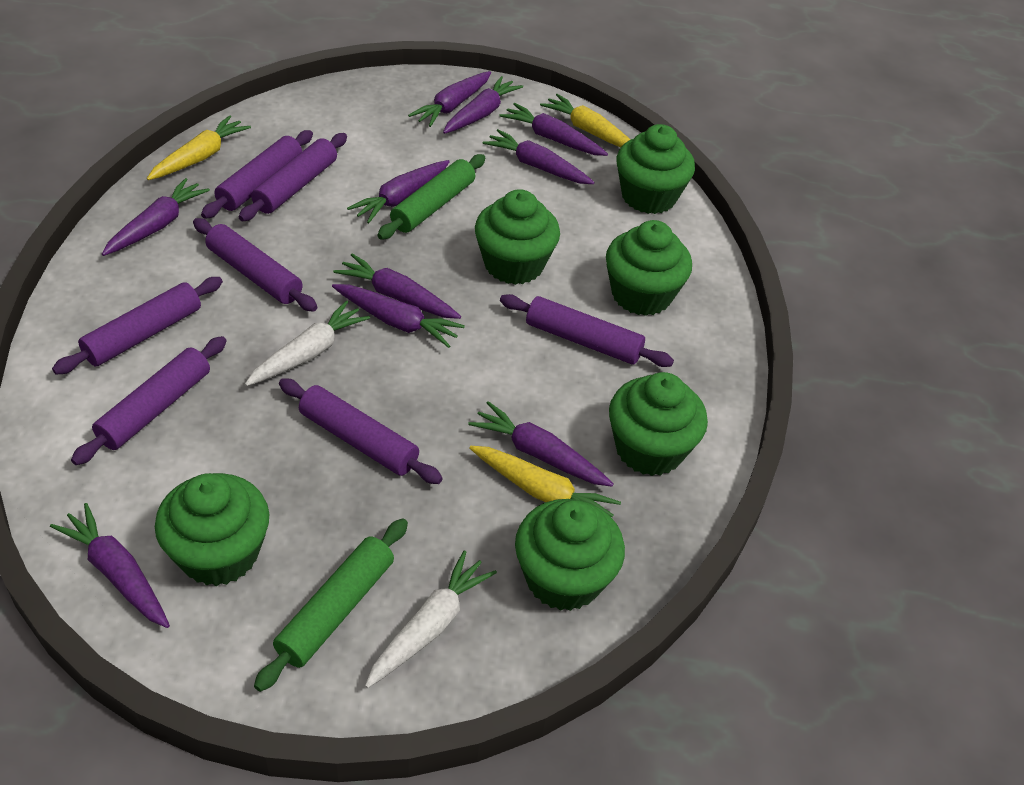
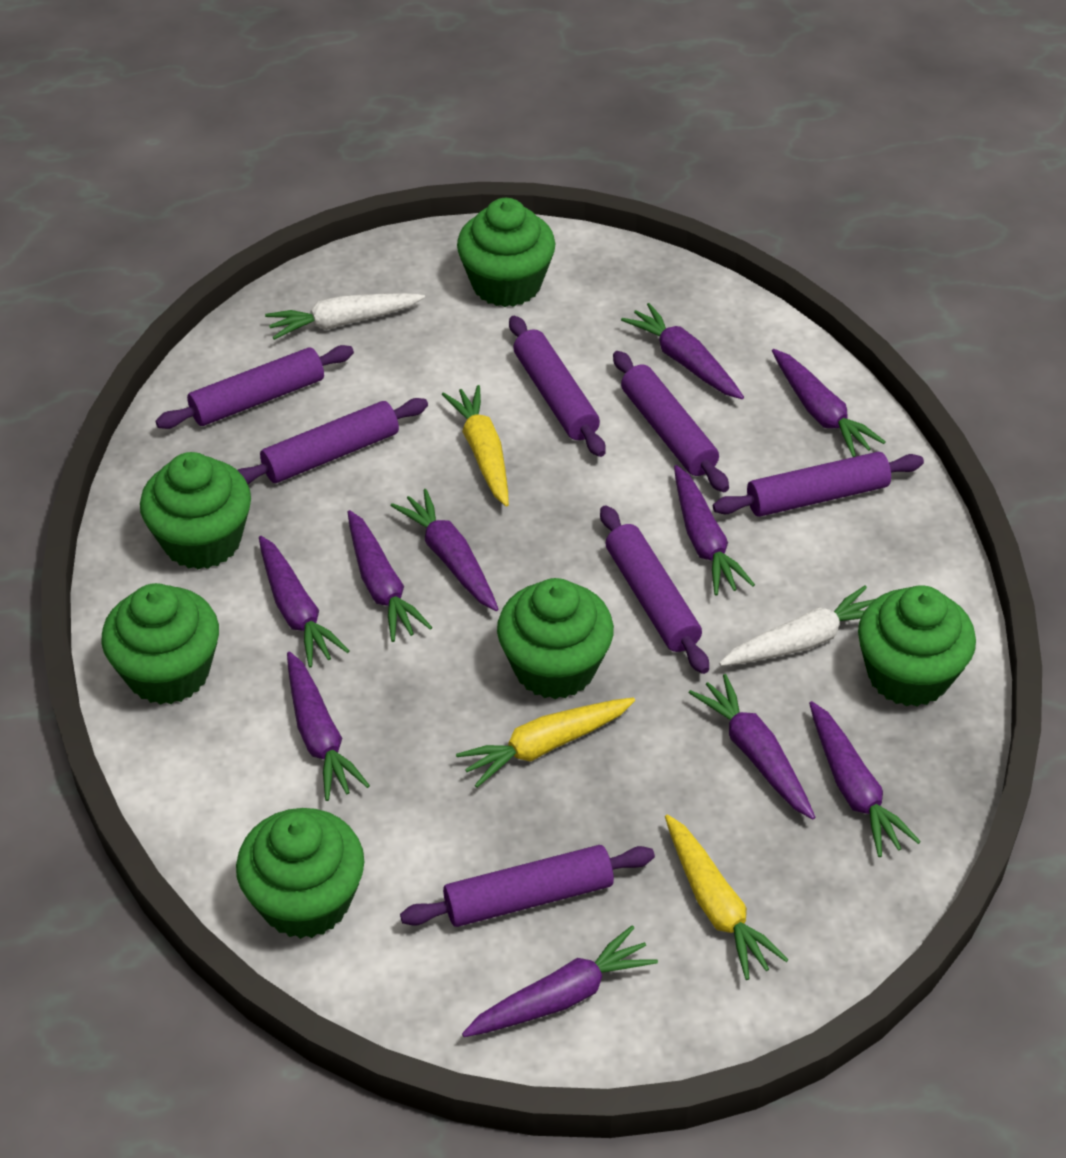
green rolling pin: [254,518,408,692] [377,154,485,240] = 2 -> none = 0

